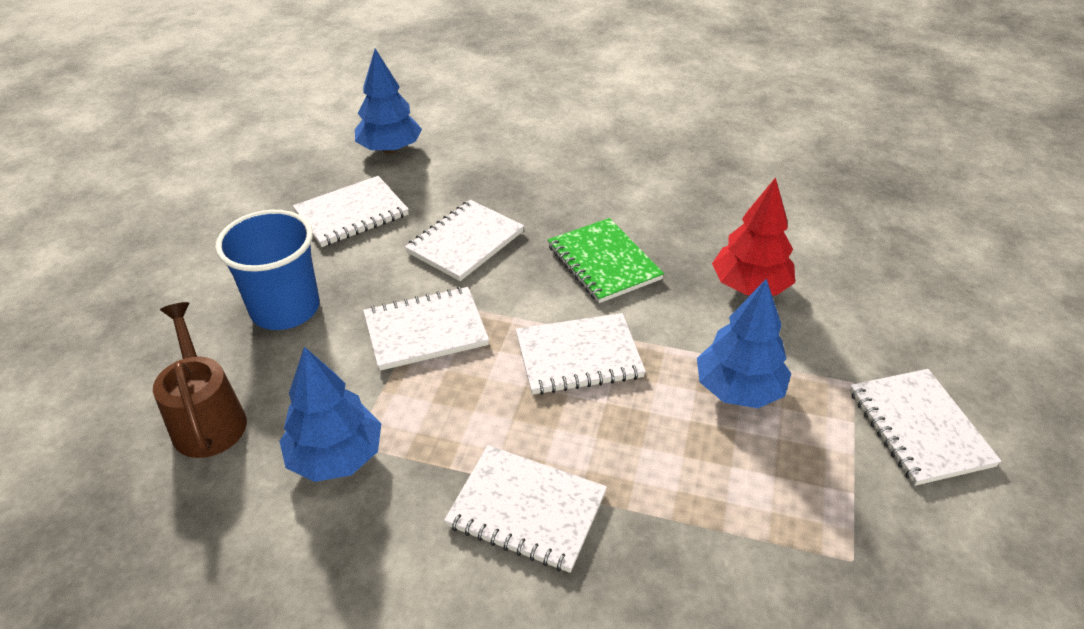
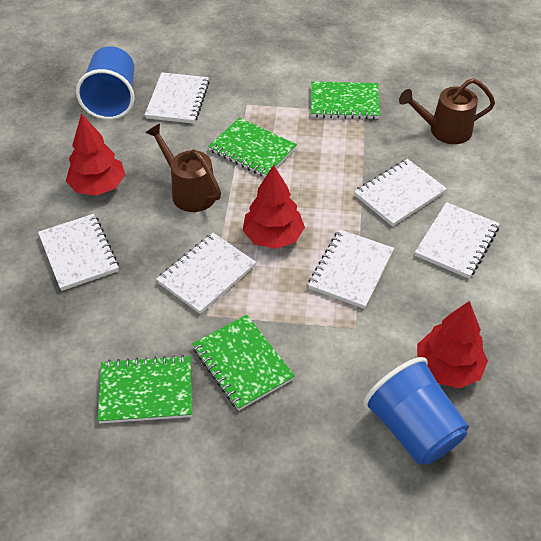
blue cup: [215,210,320,330] = 1 -> [76,46,135,120] [363,357,469,465] = 2
blue tree: [279,347,381,482] [355,49,422,154] [697,278,791,408] = 3 -> none = 0
brown watering can: [153,302,247,458] = 1 -> [145,124,221,212] [399,78,495,144] = 2
green notebook: [548,218,664,303] = 1 -> [97,355,192,423] [192,315,295,411] [208,118,297,177] [311,81,380,119] = 4
red tree: [712,177,795,295] = 1 -> [66,113,125,196] [243,165,305,249] [417,301,488,388] = 3

